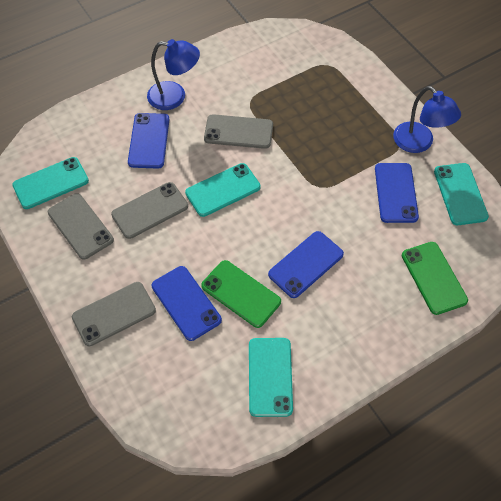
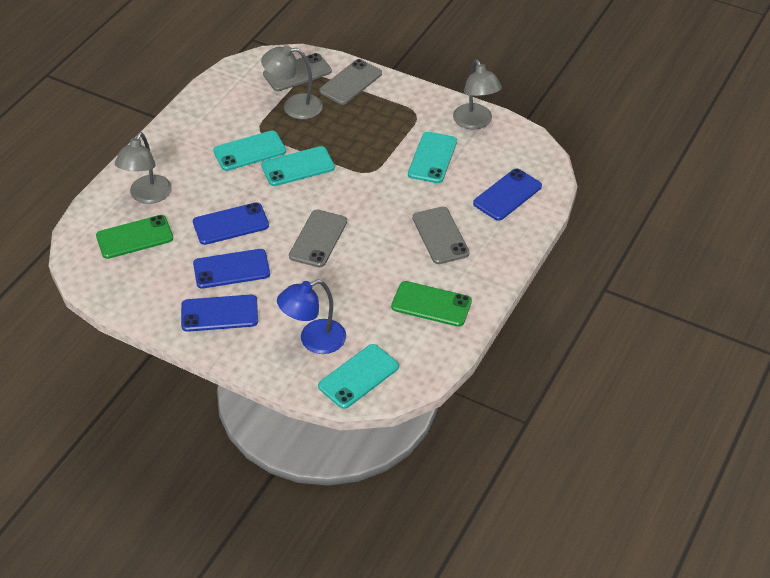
blue lamp: [147,39,200,110] [393,86,461,153] = 2 -> [277,280,346,354] = 1
grey lamp: none = 0 -> [115,132,172,204] [261,45,323,120] [453,59,502,130] = 3

